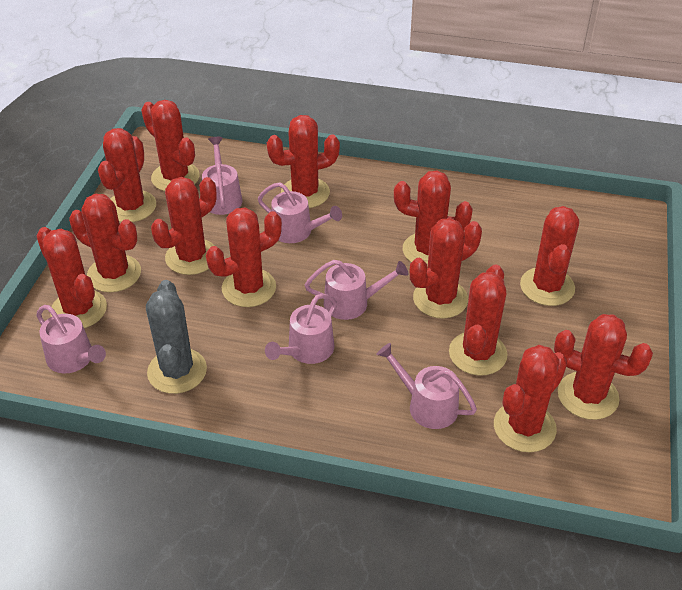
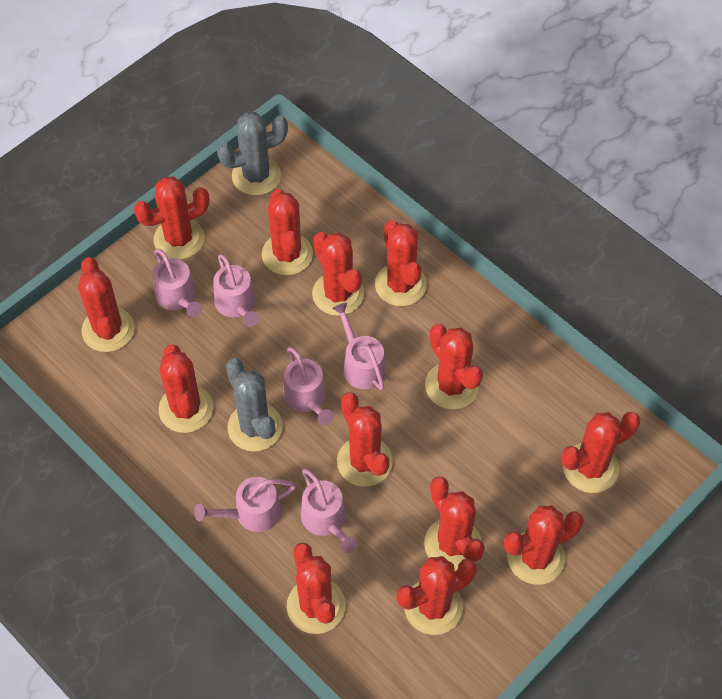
grey cactus: [146,280,207,394] = 1 -> [217,112,288,195] [226,358,283,451] = 2

